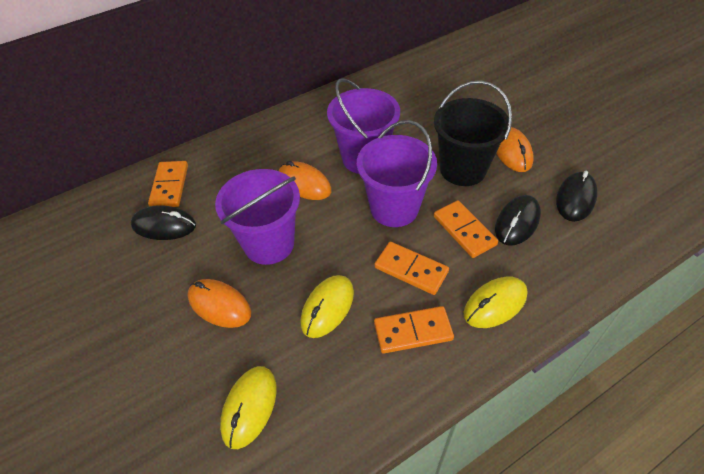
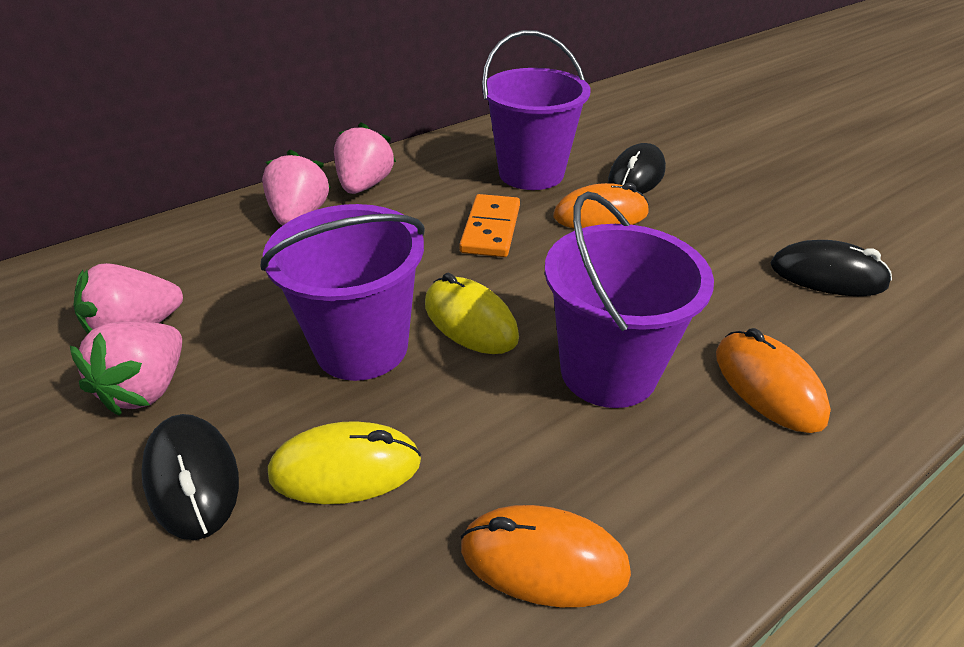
black bucket: [434,81,512,186] = 1 -> none = 0
orange domino: [148,161,188,207] [374,306,454,354] [375,242,449,295] [434,200,498,258] = 4 -> [459,194,520,257] = 1
pink strawberry: none = 0 -> [70,321,182,416] [73,263,183,334] [262,150,331,225] [334,122,396,194] = 4
yellow mouse: [220,366,277,449] [300,275,354,338] [464,277,528,328] = 3 -> [268,421,421,504] [425,273,519,354] = 2

